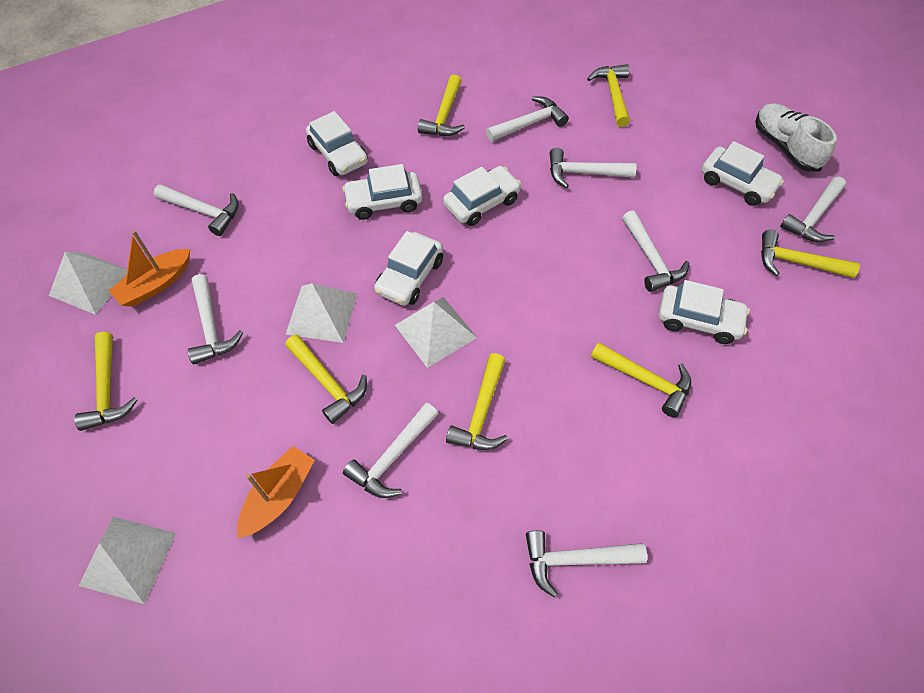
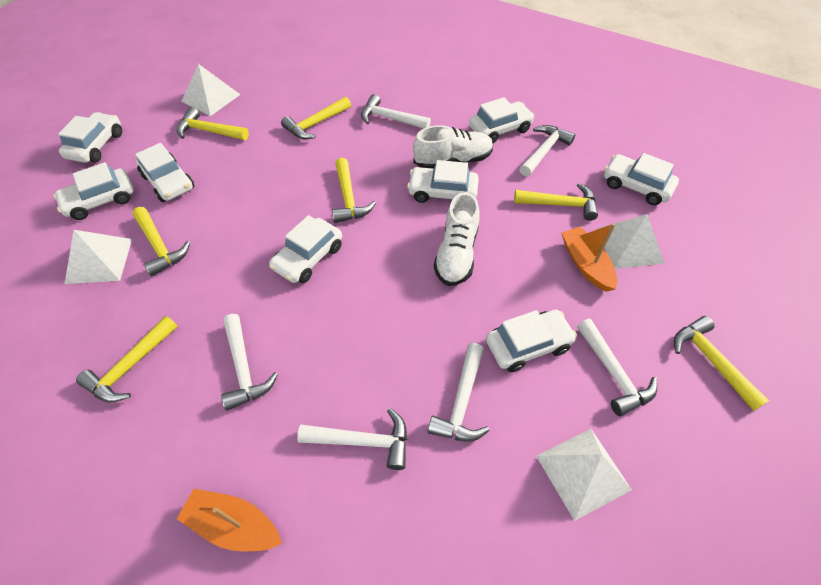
white car: [306,111,368,176] [342,164,422,220] [374,231,443,306] [443,166,521,226] [659,280,750,344] [702,141,784,206] = 6 -> [53,162,134,220] [58,112,122,163] [135,143,194,202] [269,215,342,283] [407,160,479,203] [469,97,535,143] [486,310,577,372] [604,153,679,205] = 8
white hammer: [154,184,239,236] [188,274,243,364] [343,403,438,498] [486,96,569,142] [526,530,647,598] [550,148,637,188] [622,210,689,292] [780,177,846,242] = 8 -> [221,314,278,411] [297,408,407,470] [361,94,431,129] [427,343,490,442] [520,125,575,176] [577,319,657,416] = 6
white shoe: [755,103,837,172] = 1 -> [413,125,493,169] [434,192,479,286] = 2

